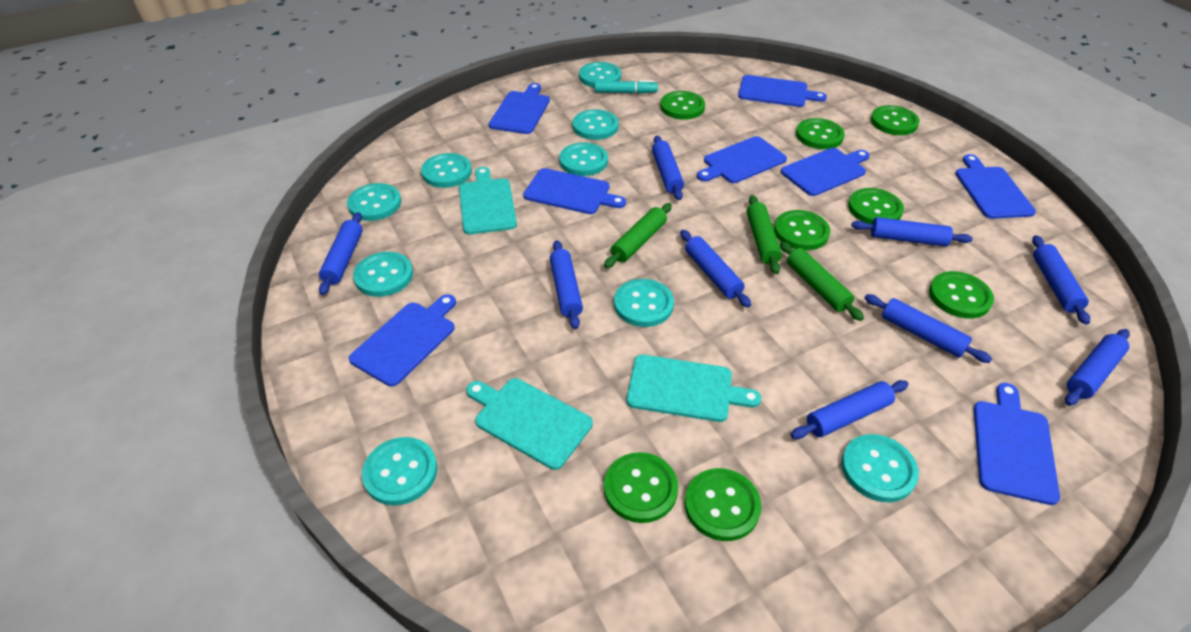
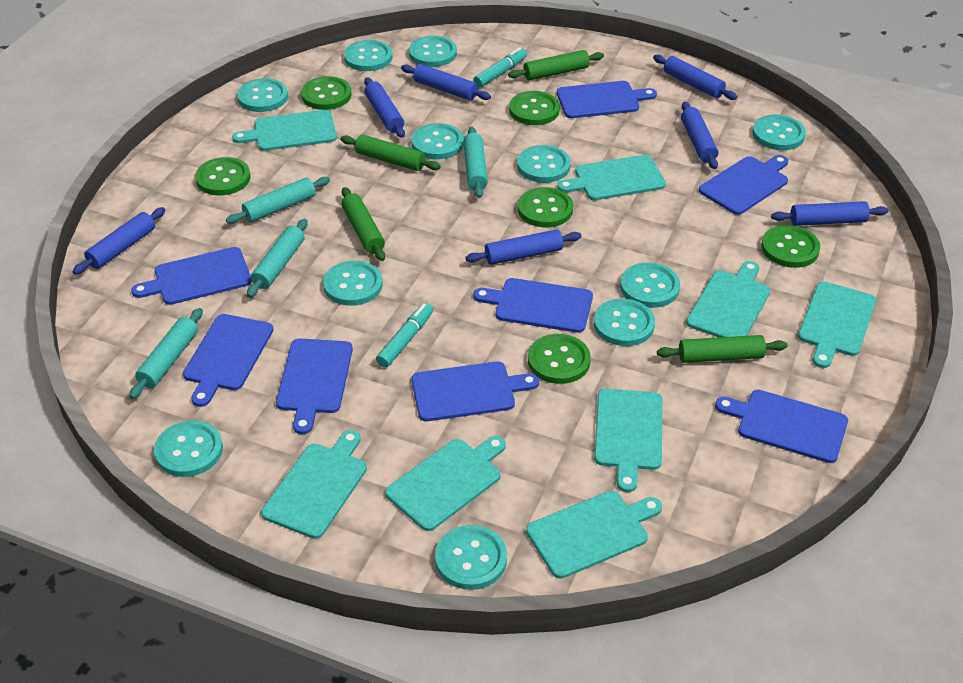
blue rolling pin: [319,212,363,295] [550,240,583,329] [652,136,684,200] [680,230,751,308] [791,380,908,439] [851,217,973,247] [864,294,992,363] [1032,235,1090,325] [1065,329,1130,406] = 9 -> [73,207,166,275] [364,77,405,138] [401,64,491,100] [465,229,582,265] [653,55,737,100] [681,102,718,169] [771,201,888,226] = 7
green button: [604,452,678,523] [660,91,705,120] [684,468,761,541] [774,210,830,250] [796,118,845,149] [848,188,904,224] [871,105,920,135] [929,271,994,319] = 8 -> [195,157,251,196] [301,76,351,110] [509,91,560,125] [518,187,573,227] [528,334,591,384] [761,225,820,268] = 6
green rolling pin: [604,203,672,268] [747,195,782,274] [779,241,864,321] = 3 -> [341,134,441,171] [342,187,385,261] [508,50,604,80] [657,335,788,363] = 4
turquoise button: [347,183,401,221] [353,252,413,297] [362,437,437,506] [421,153,472,188] [559,142,608,176] [573,109,618,140] [579,62,621,88] [614,279,674,327] [841,434,919,502] = 9 -> [154,420,223,477] [237,78,288,112] [323,261,383,306] [344,40,392,71] [409,36,457,67] [411,123,464,159] [435,525,507,590] [517,145,571,183] [594,298,655,346] [620,262,680,308] [752,114,806,150] = 11
turquoise cutting board: [459,167,517,234] [466,378,593,470] [627,355,761,422] = 3 -> [232,110,337,151] [261,430,367,539] [385,436,506,531] [526,491,662,579] [557,155,666,200] [594,389,663,492] [686,261,771,337] [798,281,876,368] = 8
turquoise marker: [595,80,658,94] = 1 -> [376,303,433,368] [473,48,527,88] = 2
turquoise rolling pin: none = 0 -> [129,308,203,399] [226,177,330,224] [247,219,308,297] [463,127,488,198] = 4

